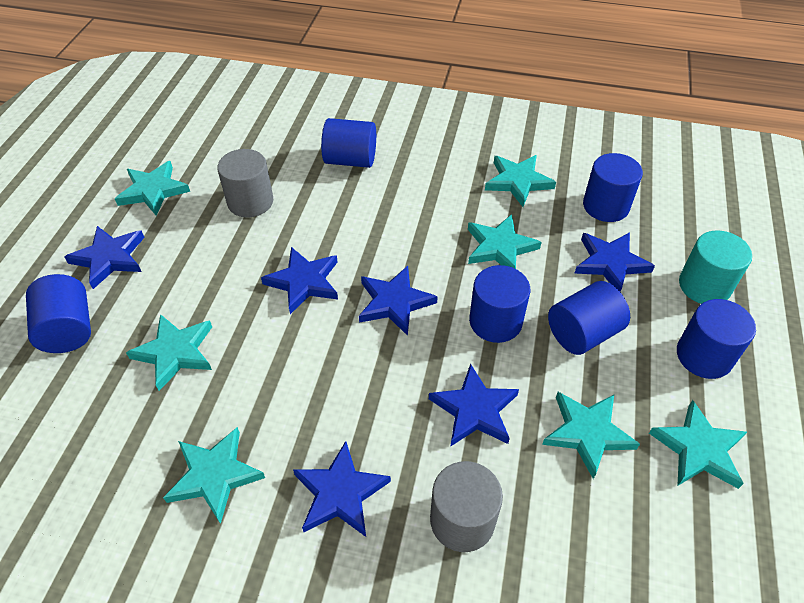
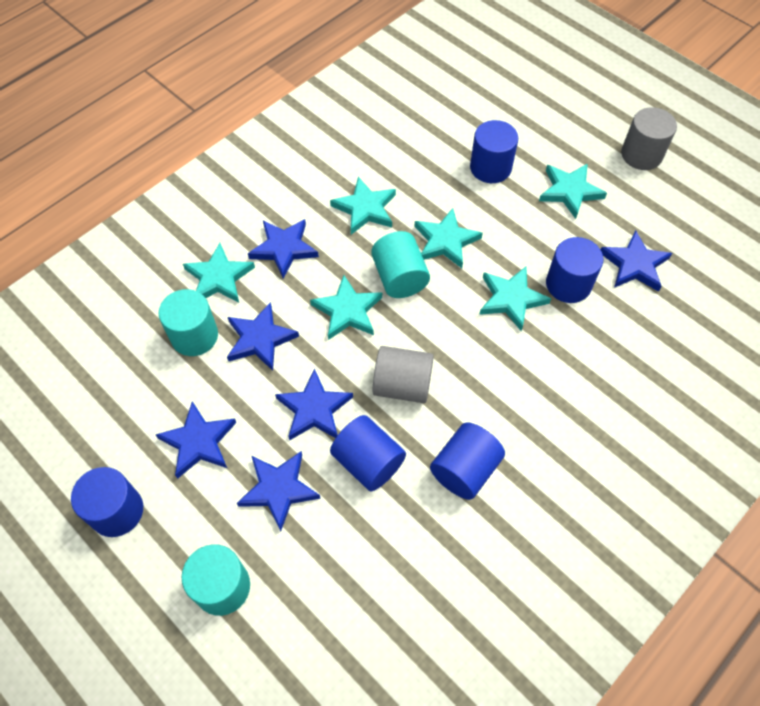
blue cylinder: [26,274,91,353] [321,118,376,168] [469,265,530,343] [548,281,630,355] [583,153,643,222] [677,299,756,379] = 6 -> [71,467,143,537] [330,415,406,491] [430,422,505,500] [470,120,518,183] [546,237,603,303] = 5
turquoise cylinder: [679,230,752,304] = 1 -> [158,289,218,356] [182,544,250,616] [371,231,430,298] = 3
turquoise star: [115,161,190,216] [126,314,212,391] [163,427,265,524] [468,214,542,269] [485,155,556,207] [542,392,640,479] [649,400,747,489] = 7 -> [183,243,255,302] [310,275,382,340] [330,177,396,235] [414,208,483,268] [479,267,551,331] [539,163,607,219] = 6

